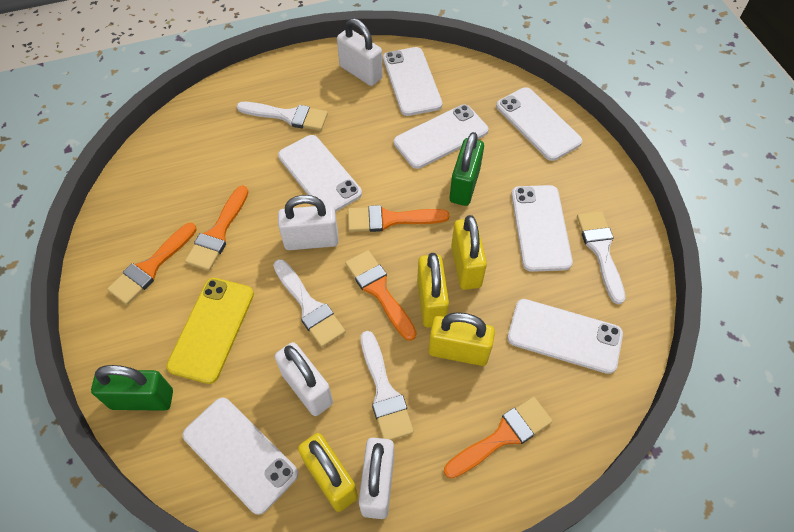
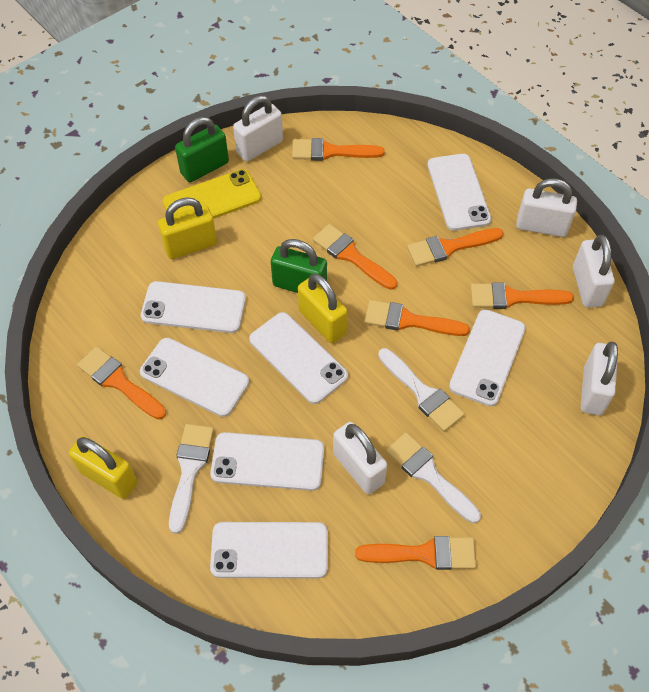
orange brush: [107,223,197,305] [185,185,249,271] [345,250,417,341] [348,205,449,232] [444,397,553,479] = 5 -> [77,346,166,420] [292,138,385,161] [313,224,397,290] [355,536,476,570] [365,300,470,336] [407,228,504,266] [471,282,574,309] = 7
white brush: [237,102,328,131] [273,259,346,347] [361,331,414,440] [577,211,625,305] = 4 -> [169,424,214,534] [378,348,464,432] [386,432,481,523] = 3
white padlock: [275,342,333,416] [278,195,339,250] [337,18,383,86] [359,438,394,519] = 4 -> [233,95,283,162] [333,422,387,494] [516,178,577,237] [573,235,615,308] [581,342,618,415] = 5
yellow padlock: [298,433,358,512] [417,253,449,328] [428,312,495,366] [451,215,487,290] = 4 -> [69,436,137,499] [158,197,217,259] [298,274,348,343] = 3

